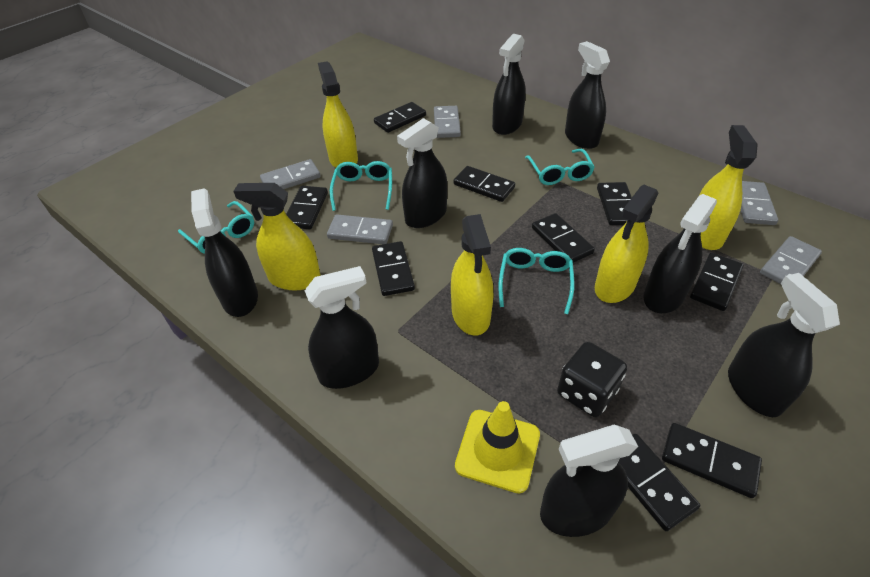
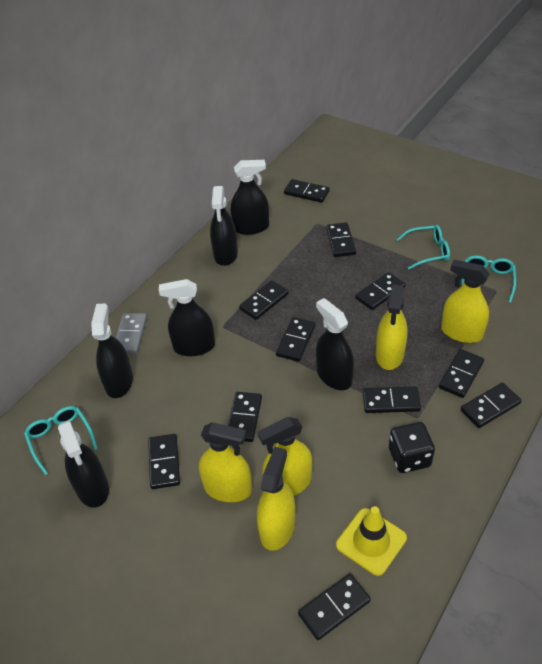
black domino: [286,186,328,229] [372,241,415,296] [374,102,426,133] [454,166,515,202] [532,213,595,263] [597,182,632,225] [618,434,700,531] [662,423,762,498] [690,253,744,311] = 9 -> [148,434,180,489] [228,392,262,442] [239,280,289,320] [276,317,316,362] [284,179,330,203] [298,574,371,640] [326,222,356,257] [355,272,405,310] [363,386,421,413] [439,349,484,398] [461,383,521,428] = 11
black spray bottle: [191,188,258,317] [304,266,379,389] [397,118,447,228] [492,34,526,135] [540,425,638,537] [565,41,610,149] [643,194,717,313] [728,273,840,417] = 8 -> [58,420,109,508] [91,303,133,398] [159,279,215,356] [210,186,238,266] [231,160,269,235] [316,298,354,390] = 6
grey domino: [260,159,321,189] [327,214,393,244] [434,106,461,138] [741,181,778,225] [760,236,822,284] = 5 -> [116,313,147,354] = 1
turquoise glasses: [178,201,254,254] [330,161,392,211] [498,248,574,314] [525,149,595,185] = 4 -> [24,406,98,475] [397,225,450,270] [462,255,516,303] = 3

